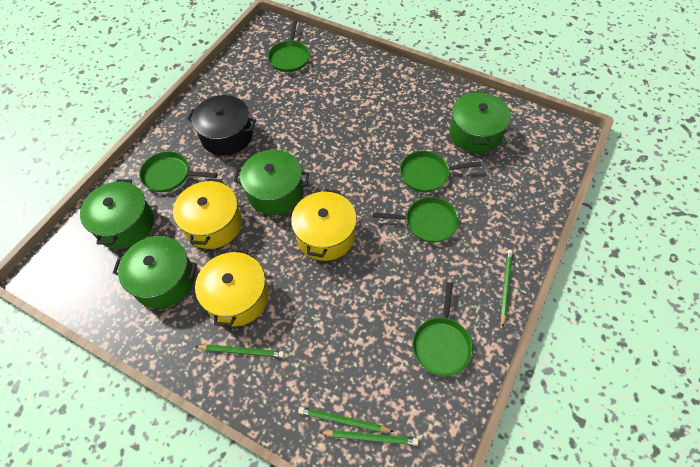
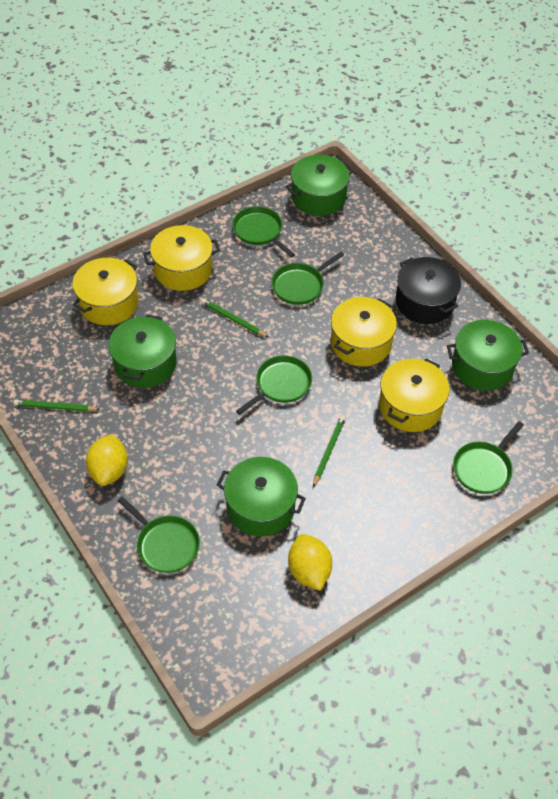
green pencil: [195,344,284,358] [298,407,394,432] [320,430,418,446] [501,250,513,328] = 4 -> [13,399,100,412] [201,299,269,338] [313,415,346,487] = 3
yellow lemon: none = 0 -> [86,434,128,486] [288,534,332,591] = 2
yellow pot: [173,179,242,249] [195,248,269,326] [291,189,357,261] = 3 -> [72,258,139,325] [143,225,220,291] [331,297,397,367] [379,358,449,432] = 4

